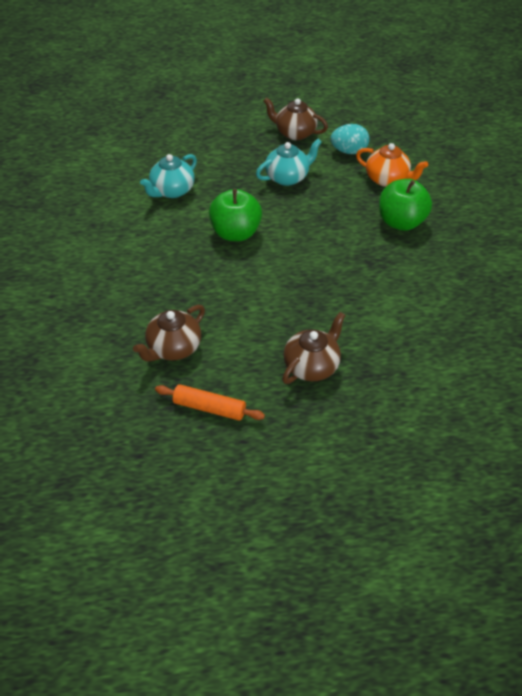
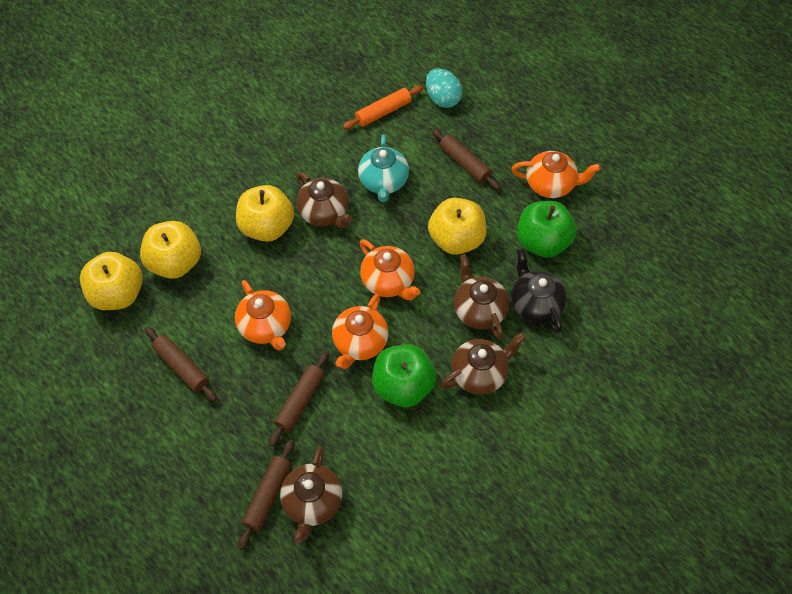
black teapot: none = 0 -> [511,248,567,333] = 1
brown rolling pin: none = 0 -> [145,327,217,401] [238,439,294,550] [269,351,329,447] [431,128,501,190] = 4
brown teapot: [133,305,205,362] [264,97,328,140] [282,312,345,384] = 3 -> [280,446,342,544] [296,172,352,228] [440,332,526,395] [454,254,509,339] = 4
orange teapot: [356,143,428,187] = 1 -> [235,280,291,350] [332,294,389,369] [360,239,420,300] [512,151,601,198] = 4
turquoise teapot: [140,154,197,198] [256,139,322,186] = 2 -> [358,135,409,202] = 1
yellow apple: none = 0 -> [80,252,143,310] [140,221,201,279] [236,185,294,242] [428,198,487,255] = 4

